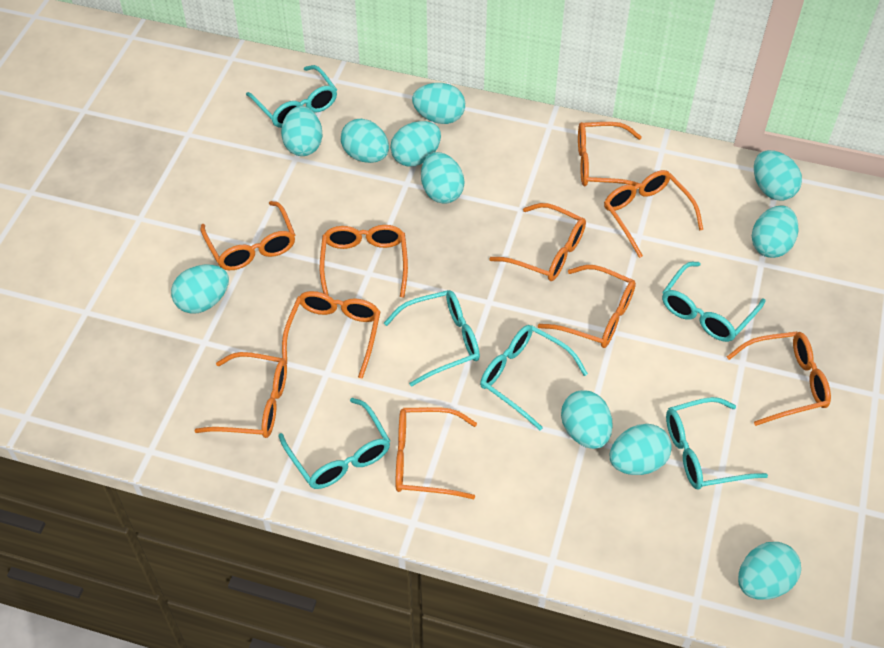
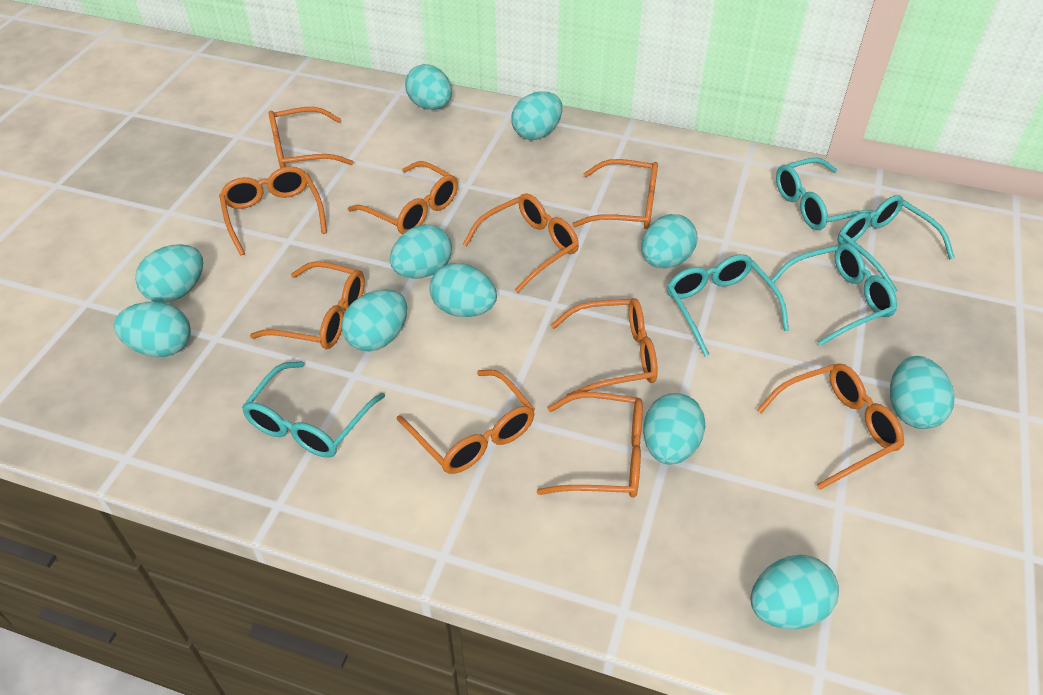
turquoise glasses: [246,65,337,128] [278,398,390,489] [384,290,480,387] [480,325,588,430] [662,262,765,342] [666,397,768,489] = 6 -> [242,361,385,458] [667,254,789,357] [771,243,897,346] [776,158,873,230] [838,195,955,292] = 5

